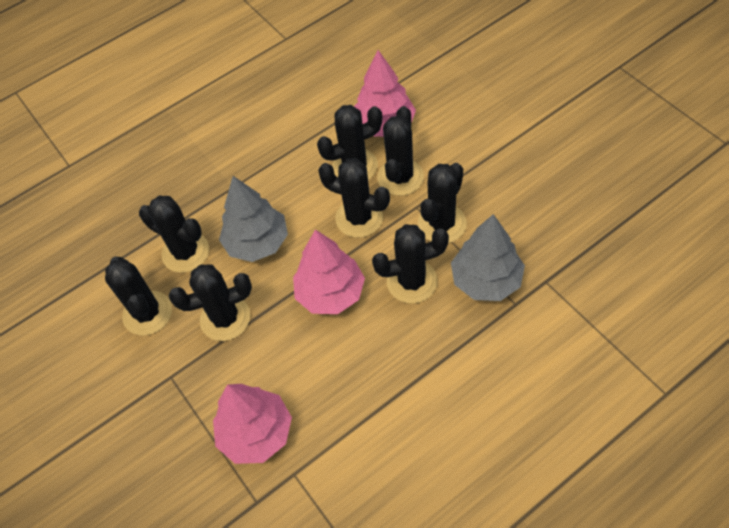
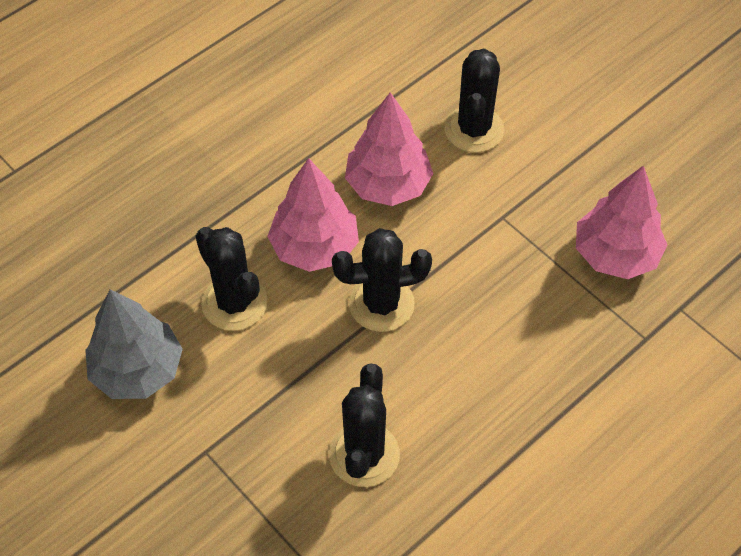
black cactus: [105,257,172,336] [139,196,209,273] [169,265,252,341] [317,105,382,180] [318,158,390,238] [372,224,449,304] [377,106,424,196] [418,163,467,243] = 8 -> [196,227,267,331] [329,363,400,487] [332,228,432,332] [444,49,504,153] = 4
grey tree: [219,176,288,262] [451,214,525,301] = 2 -> [85,289,183,399] = 1

